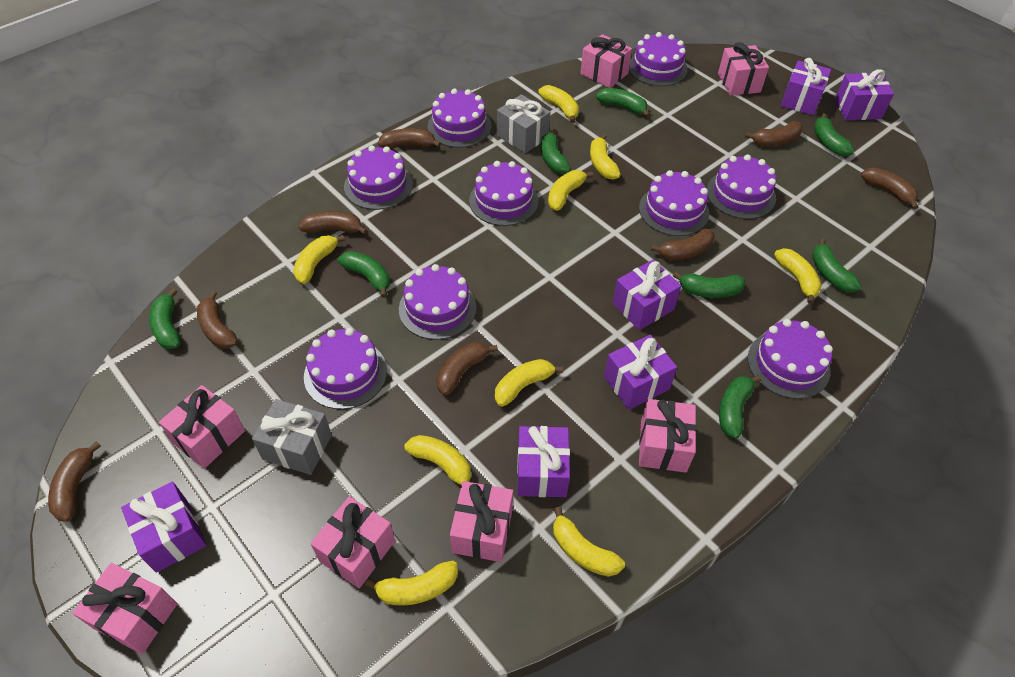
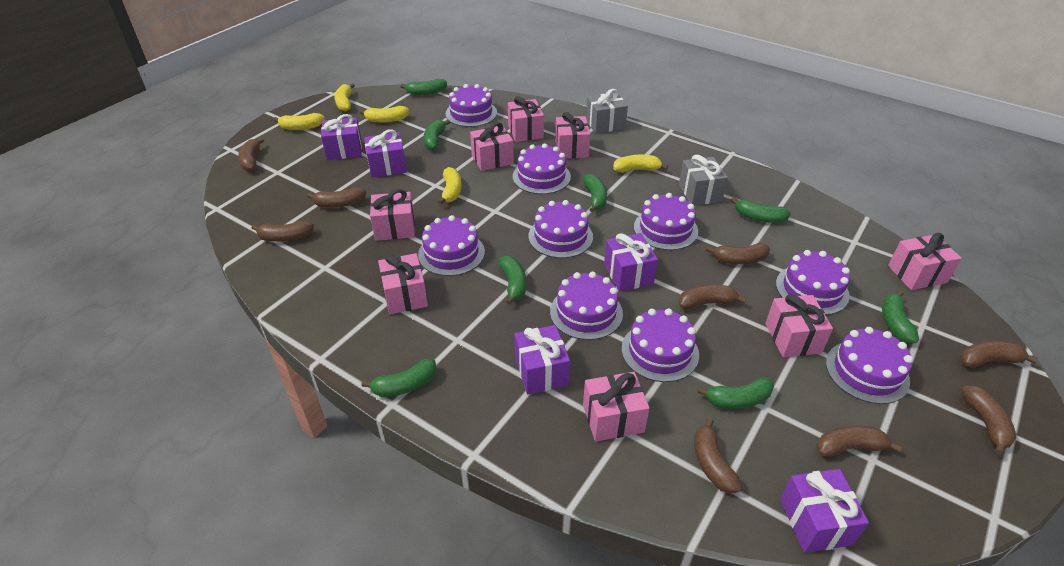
brown banana: [48,441,101,522] [197,291,238,349] [299,211,367,235] [378,128,441,149] [437,342,498,395] [651,229,715,260] [745,121,803,146] [861,167,918,209] = 8 -> [238,138,264,172] [252,221,314,242] [307,187,366,208] [679,285,746,310] [694,418,742,494] [706,243,770,264] [816,425,902,457] [961,341,1038,368] [961,386,1016,455] = 9
pink gift: [72,563,177,654] [159,385,245,469] [310,496,395,588] [450,481,513,562] [580,34,632,88] [639,399,697,473] [718,42,769,96] = 7 -> [370,189,415,241] [378,253,428,314] [470,122,514,171] [508,96,544,142] [555,112,590,158] [583,372,649,442] [765,294,833,357] [888,233,962,290] = 8
purple gift: [121,482,207,573] [517,426,570,497] [604,335,677,410] [613,260,681,330] [781,58,831,115] [835,69,894,120] = 6 -> [321,114,362,160] [364,129,407,178] [514,325,570,394] [604,233,658,292] [780,469,869,553] = 5
yellow banana: [293,235,345,284] [365,561,458,605] [404,435,471,485] [495,359,563,407] [538,85,579,123] [548,170,593,211] [553,507,625,577] [590,134,621,180] [774,248,822,304] = 9 -> [274,113,325,130] [334,83,355,111] [359,106,409,123] [438,167,462,205] [613,155,668,173] = 5

